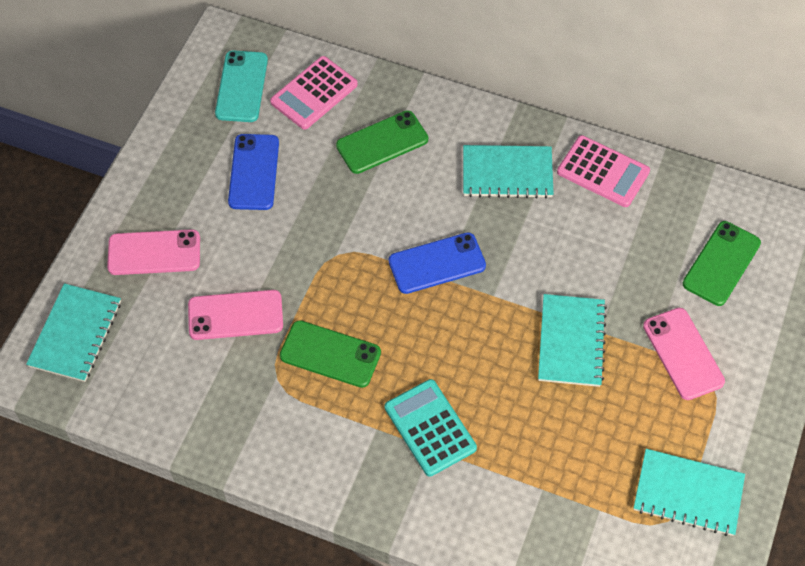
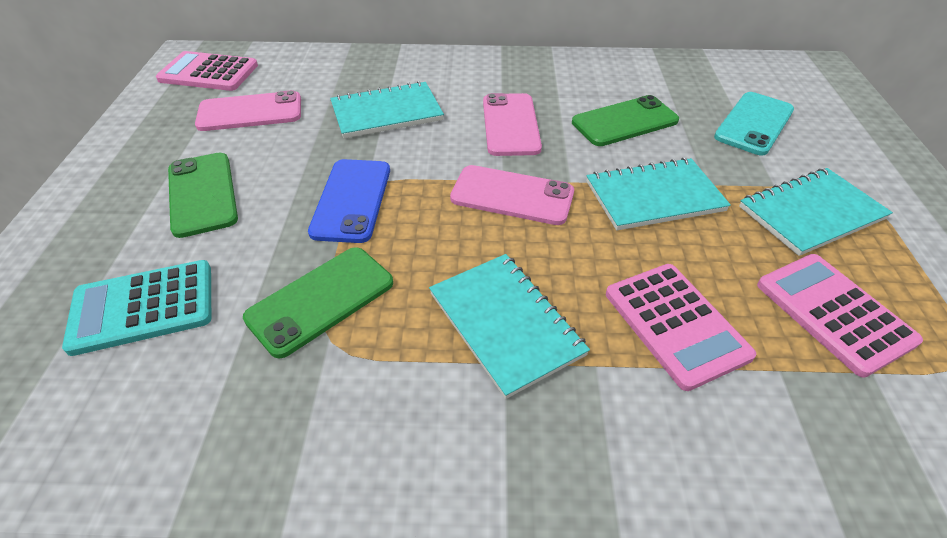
blue phone: [228,134,279,210] [389,232,486,294] = 2 -> [308,159,390,243] = 1
pink calculator: [270,56,358,130] [557,135,650,207] = 2 -> [156,51,258,91] [606,264,756,391] [757,254,923,378] = 3

